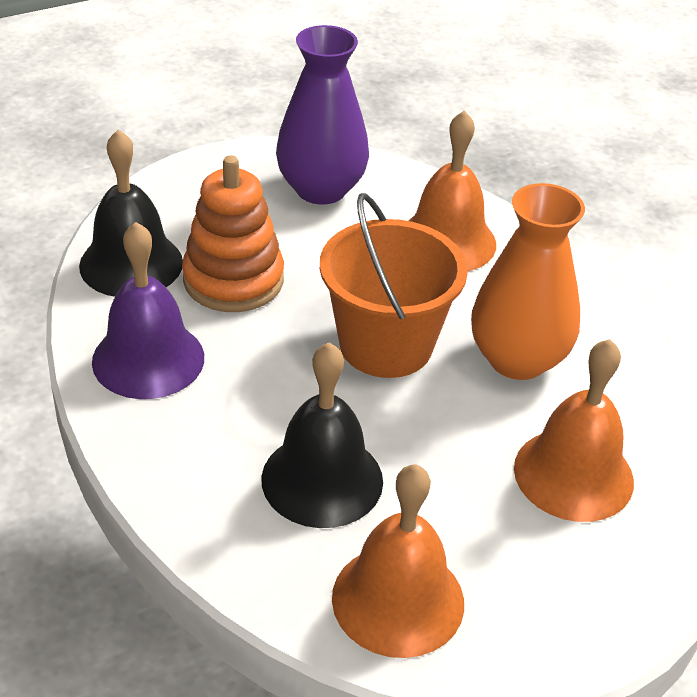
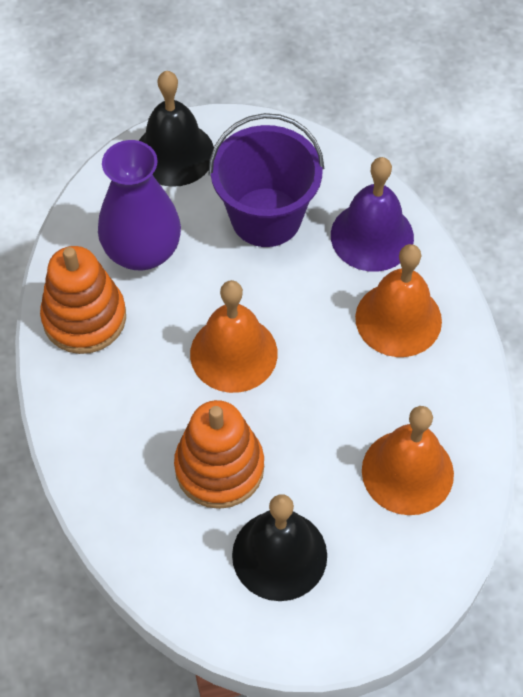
orange bucket: [320,193,468,378] = 1 -> none = 0
orange stacking toy: [182,155,284,312] = 1 -> [40,246,126,354] [174,400,264,509] = 2
orange vase: [471,183,585,380] = 1 -> none = 0
purple bucket: none = 0 -> [208,113,324,247] = 1

